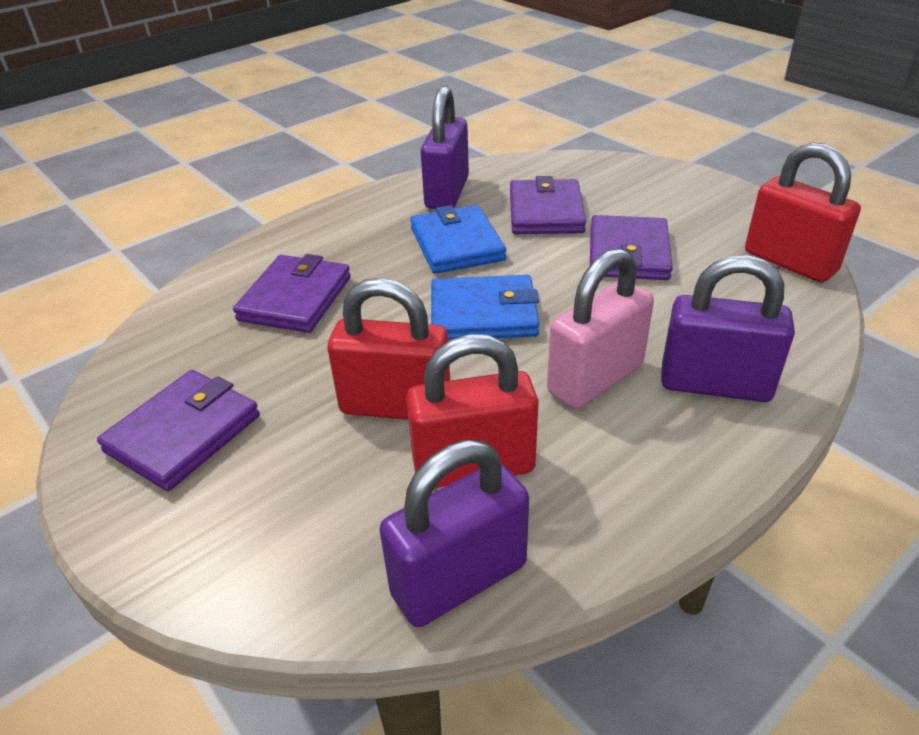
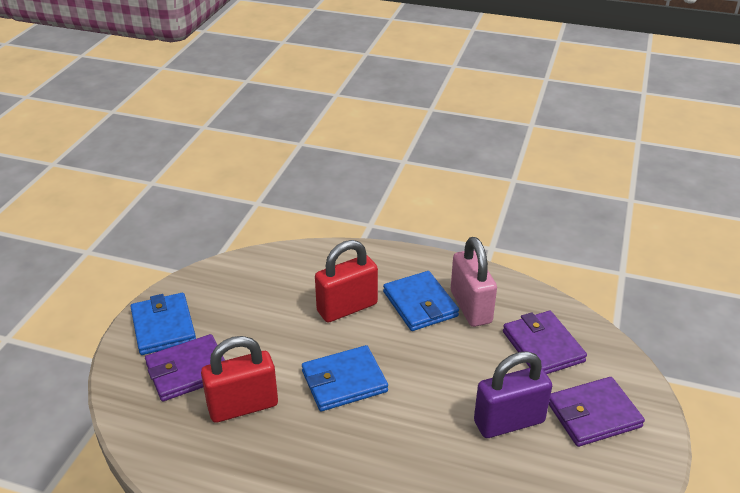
blue wallet: [410,205,506,274] [431,275,539,340] = 2 -> [130,293,196,355] [302,345,388,411] [383,271,459,331] = 3
purple padlock: [379,440,529,627] [420,86,469,209] [661,255,795,402] = 3 -> [474,351,552,438] = 1
purple wallet: [97,370,260,491] [233,254,351,333] [510,176,586,234] [590,215,673,280] = 4 -> [145,334,225,402] [503,311,587,374] [549,377,645,447] = 3
red padlock: [328,278,450,420] [406,334,539,488] [745,142,861,283] = 3 -> [201,336,278,423] [315,240,378,322] = 2

